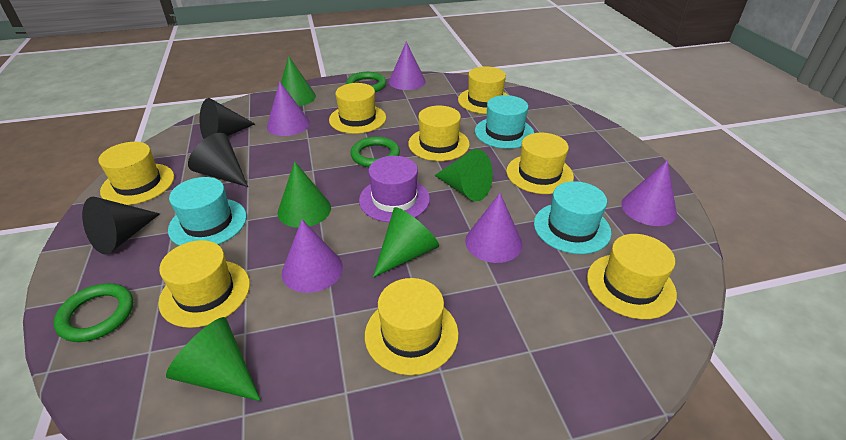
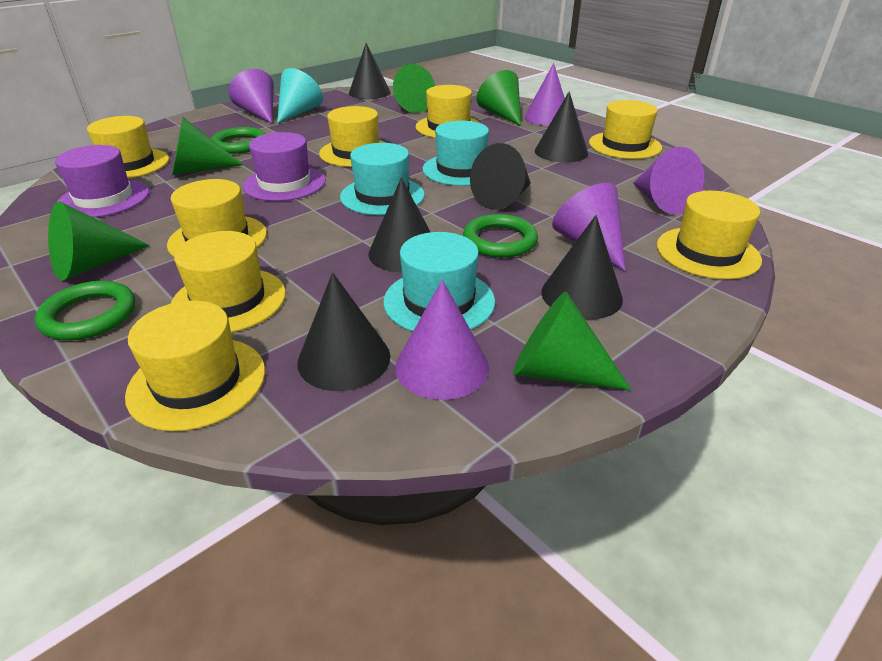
black cone: [82,197,160,254] [188,133,248,187] [199,98,255,139] = 3 -> [297,273,390,391] [349,43,391,99] [368,178,430,272] [470,143,531,210] [535,91,588,162] [541,215,623,319] = 6
purple hat: [359,156,430,222] = 1 -> [55,145,149,218] [243,132,326,201] = 2
turquoise cone: none = 0 -> [277,68,323,123] = 1

